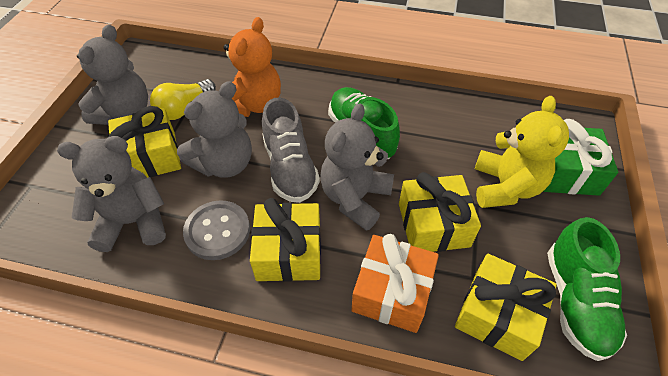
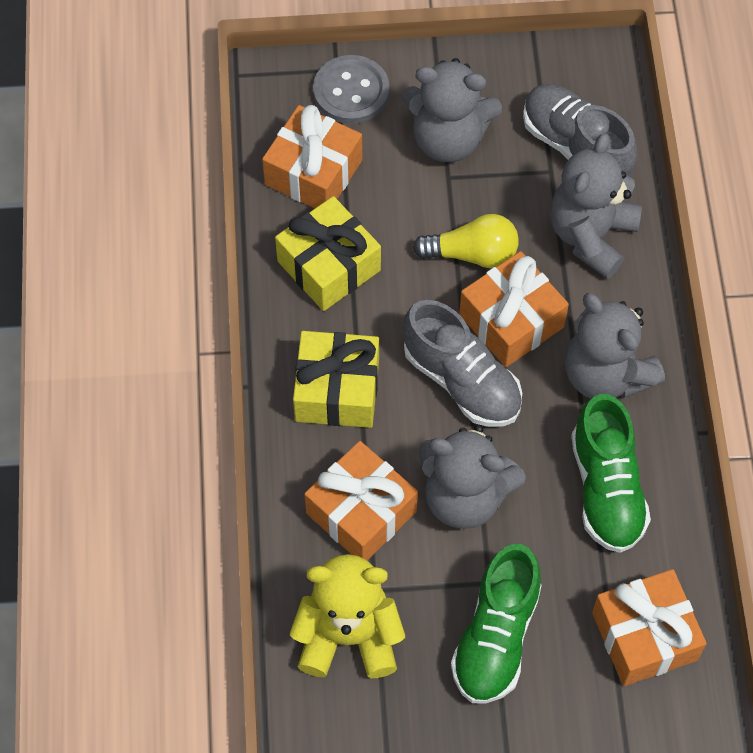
green gift: [543,119,618,196] = 1 -> none = 0
grey shoe: [262,98,320,203] = 1 -> [403,300,522,427] [523,84,637,176] = 2
orange gift: [351,234,439,333] = 1 -> [262,105,362,208] [304,441,418,560] [459,251,569,367] [592,569,707,686] = 4
orange teddy bear: [224,17,281,117] = 1 -> none = 0
yellow gift: [108,106,181,178] [250,198,321,282] [399,172,481,252] [455,253,557,361] = 4 -> [275,196,381,311] [293,331,379,428] = 2

